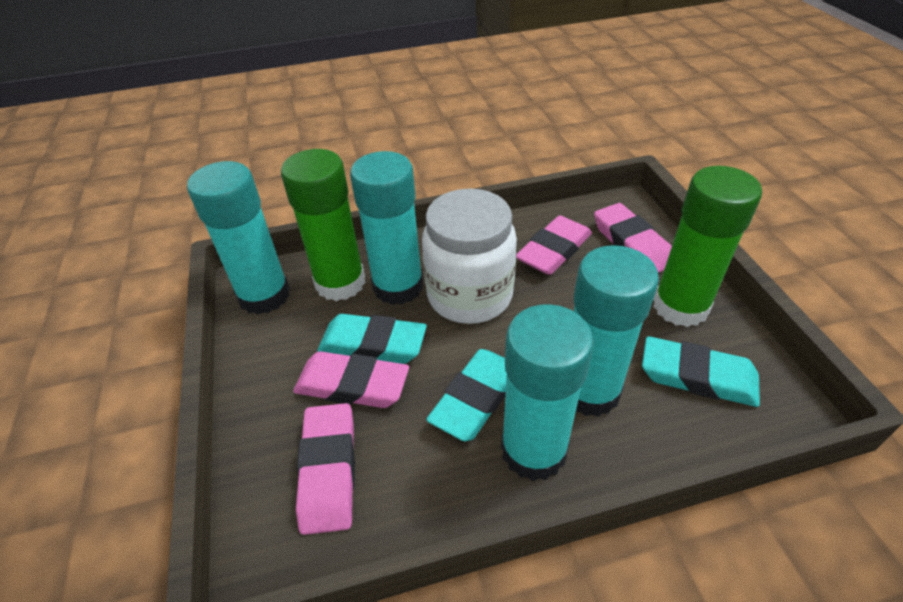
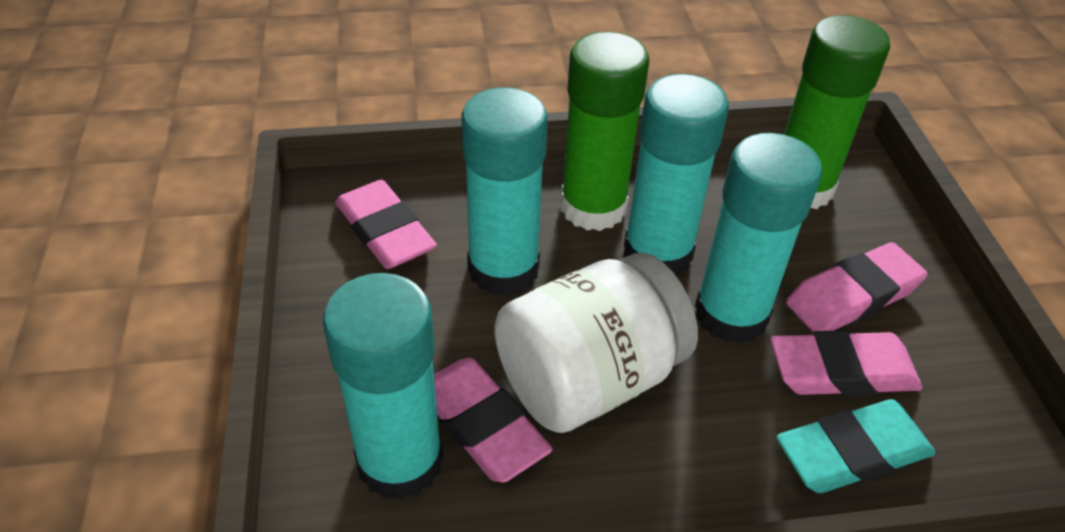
turquoise eraser: [317,314,427,364] [426,349,507,441] [642,336,760,407] = 3 -> [776,399,935,493] = 1

